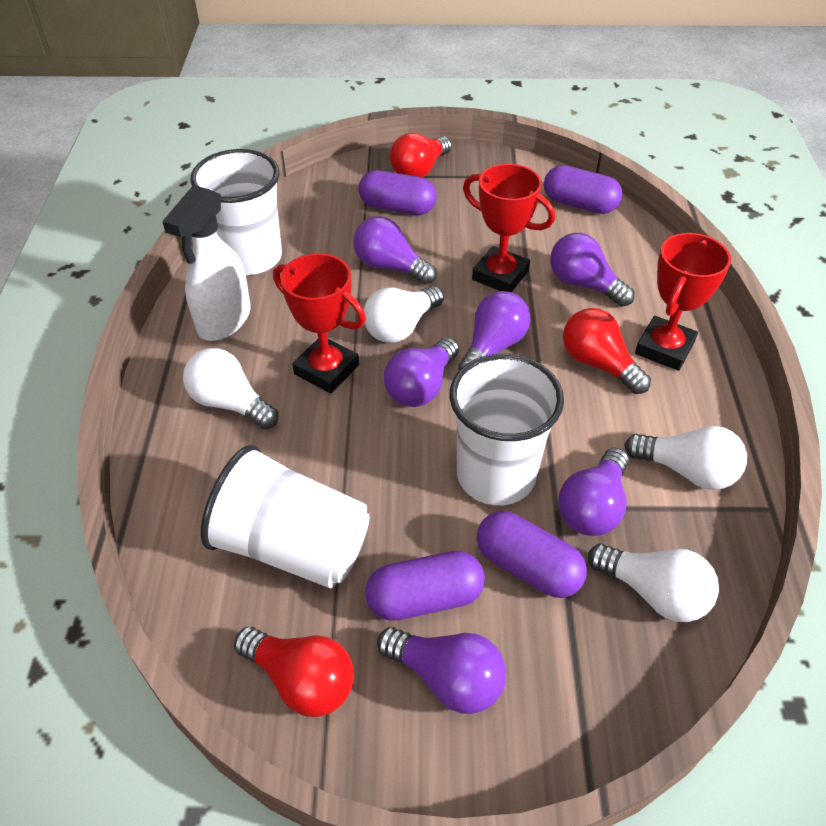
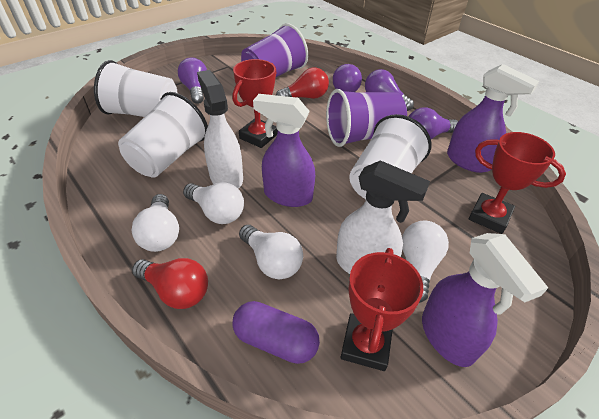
purple capsule: [358,170,437,215] [365,551,485,621] [477,511,587,598] [544,165,622,214] = 4 -> [232,301,320,364] = 1
purple cup: none = 0 -> [241,23,308,77] [326,89,407,147] = 2
purple light bulb: [353,216,437,285] [377,627,506,714] [384,337,459,407] [458,291,531,370] [550,233,634,307] [558,448,629,536] = 6 -> [178,58,207,104] [333,64,362,92] [365,69,414,111] [409,108,458,139] = 4
purple spray bottle: none = 0 -> [253,94,315,207] [422,233,548,367] [447,64,539,173] = 3
red light bulb: [234,627,354,717] [390,133,452,177] [563,308,651,394] = 3 -> [132,258,208,309] [276,68,329,99] = 2
white spray bottle: [162,185,251,341] = 1 -> [197,70,243,189] [336,160,430,274] = 2

